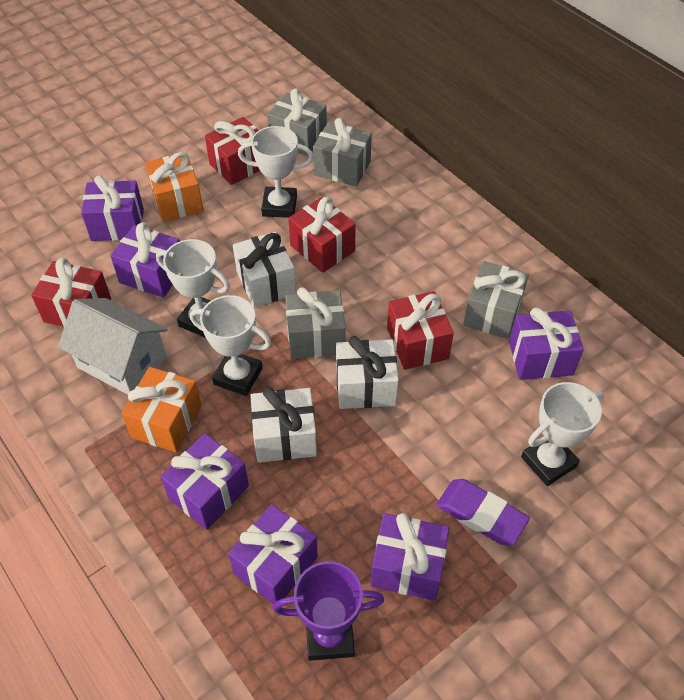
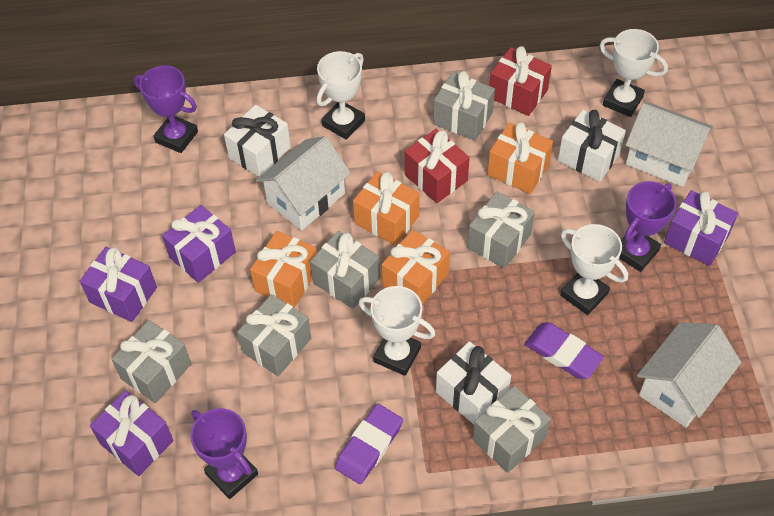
grey gift: [267,89,327,156] [285,287,346,359] [313,118,372,187] [463,261,529,339] = 4 -> [112,320,191,403] [237,294,311,376] [310,231,380,309] [433,71,495,141] [467,191,535,269] [473,386,551,473] = 6
orange gift: [121,367,202,453] [145,152,203,222] = 2 -> [250,231,317,308] [353,171,420,246] [382,230,450,305] [487,122,553,194] = 4
purple eraser: [436,479,530,545] = 1 -> [335,404,403,484] [525,322,604,379] = 2
purple gift: [81,175,144,241] [110,222,180,298] [160,433,249,530] [228,504,318,605] [371,513,449,601] [509,307,584,380] = 6 -> [80,247,157,322] [90,390,174,476] [162,205,236,283] [664,190,738,266] = 4
purple trophy: [273,561,384,661] = 1 -> [134,65,198,153] [190,408,258,499] [619,181,676,272] = 3
red gift: [31,258,111,327] [205,117,260,185] [288,197,356,273] [387,291,454,370] = 4 -> [404,129,470,203] [489,46,552,116] = 2
white house: [58,298,168,395] = 1 -> [256,136,351,231] [625,102,714,187] [637,322,741,428] = 3

